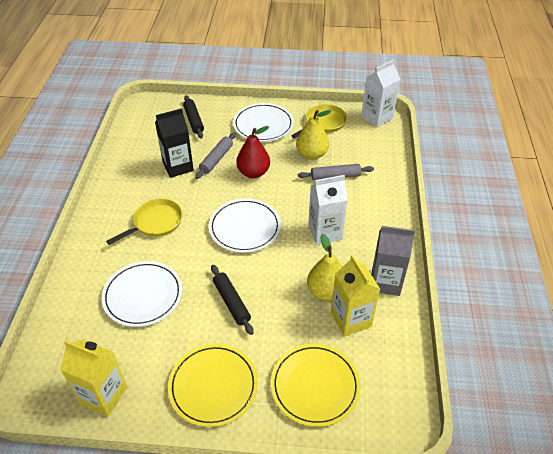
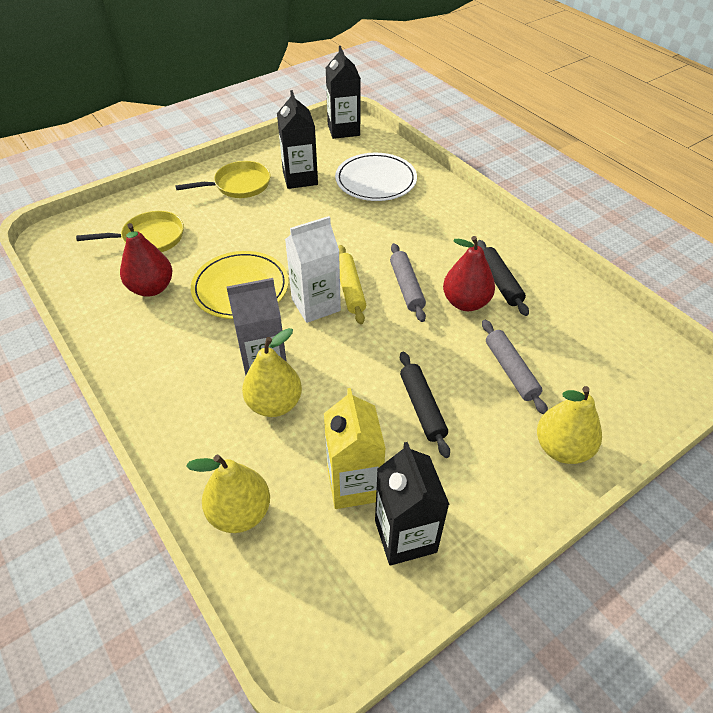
black carton: [155,108,194,178] = 1 -> [277,90,318,189] [326,46,361,139] [375,442,450,566] = 3
red pear: [236,126,270,178] = 1 -> [120,223,173,297] [443,236,495,311] = 2
white carton: [308,175,348,245] [361,59,400,127] = 2 -> [285,216,341,323] = 1
white plate: [102,261,182,327] [209,198,281,253] [233,103,294,142] = 3 -> [335,153,417,201] = 1
yellow carton: [60,339,127,417] [331,255,380,337] = 2 -> [324,388,386,509] = 1
yellow pear: [296,110,332,160] [307,234,342,301] = 2 -> [186,455,270,533] [242,328,302,417] [537,386,602,464] = 3
yellow plate: [168,344,258,427] [271,344,361,427] = 2 -> [191,251,289,319] = 1
yellow rolling pin: none = 0 -> [338,245,366,324] = 1

